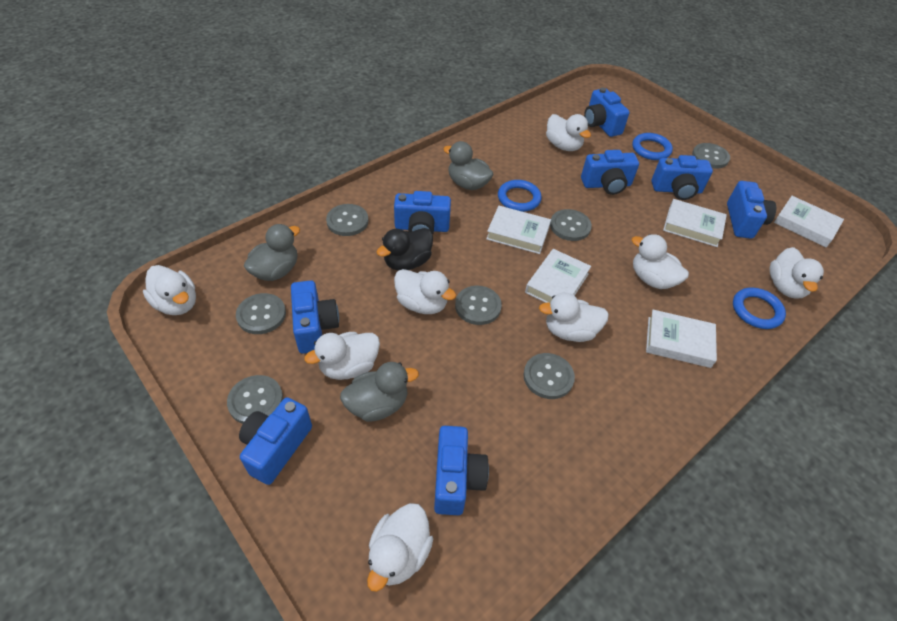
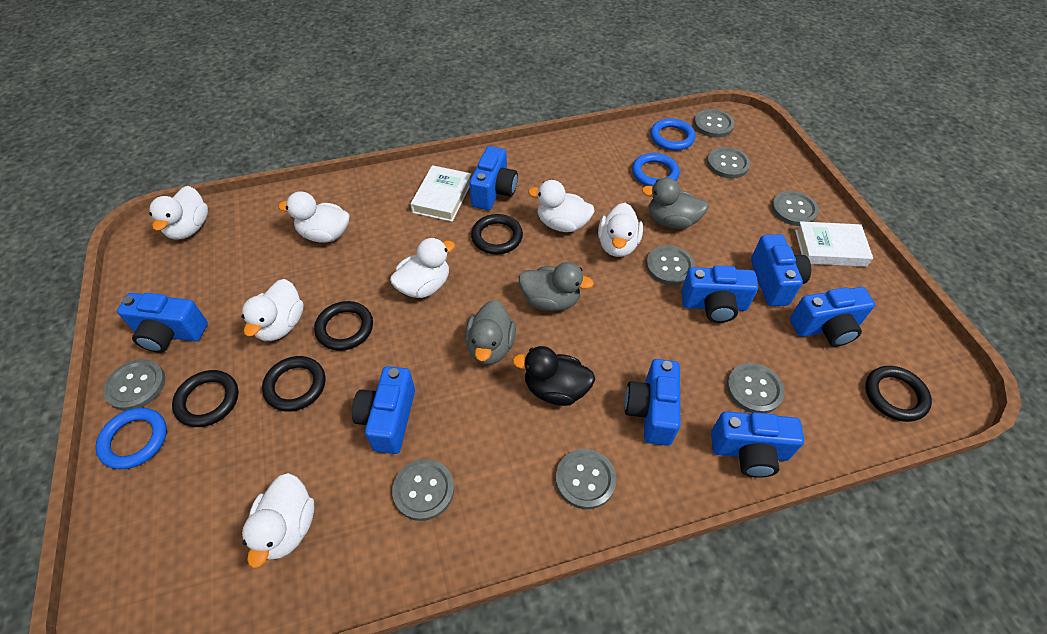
black ring: none = 0 -> [172,370,238,427] [262,356,325,412] [314,301,373,351] [471,214,523,254] [865,366,932,422] = 5
grey button: [227,375,283,424] [236,293,286,334] [326,204,368,236] [455,286,502,325] [523,353,575,399] [550,209,592,241] [692,143,730,169] = 7 -> [103,359,165,411] [392,459,454,521] [556,449,616,509] [646,245,695,285] [694,109,735,138] [707,147,750,179] [727,363,785,413] [772,191,819,226] = 8
white book: [486,206,551,254] [525,249,591,303] [646,310,717,368] [663,199,727,247] [774,196,844,247] = 5 -> [410,165,471,222] [795,221,873,267] = 2
white duck: [143,265,196,315] [304,332,380,380] [367,503,433,592] [394,269,456,314] [539,292,609,342] [546,114,591,151] [631,234,689,289] [770,247,824,298] = 8 -> [149,186,208,240] [242,279,304,341] [242,473,314,568] [278,191,349,243] [390,238,455,298] [528,180,595,232] [598,203,643,257] = 7

